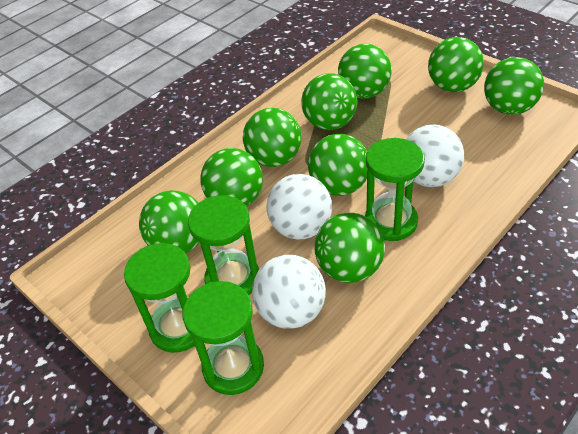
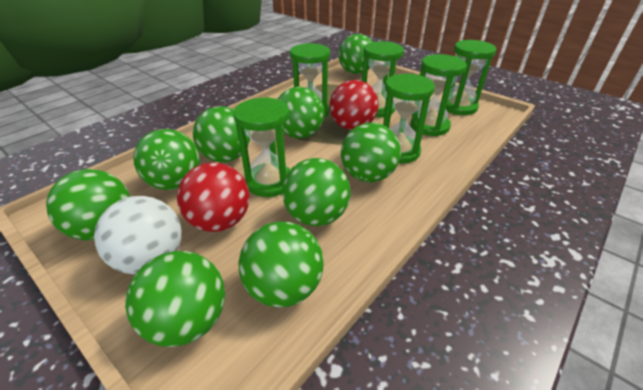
green hourglass: [124,243,195,353] [183,281,264,395] [188,195,259,295] [365,138,425,241] = 4 -> [233,97,290,197] [290,43,330,117] [362,41,404,117] [383,73,435,163] [411,54,467,136] [446,40,496,115] = 6
red ball: none = 0 -> [177,162,250,232] [330,80,379,130] = 2
white ball: [252,255,326,329] [266,174,332,240] [406,125,464,187] = 3 -> [94,196,182,274] = 1

